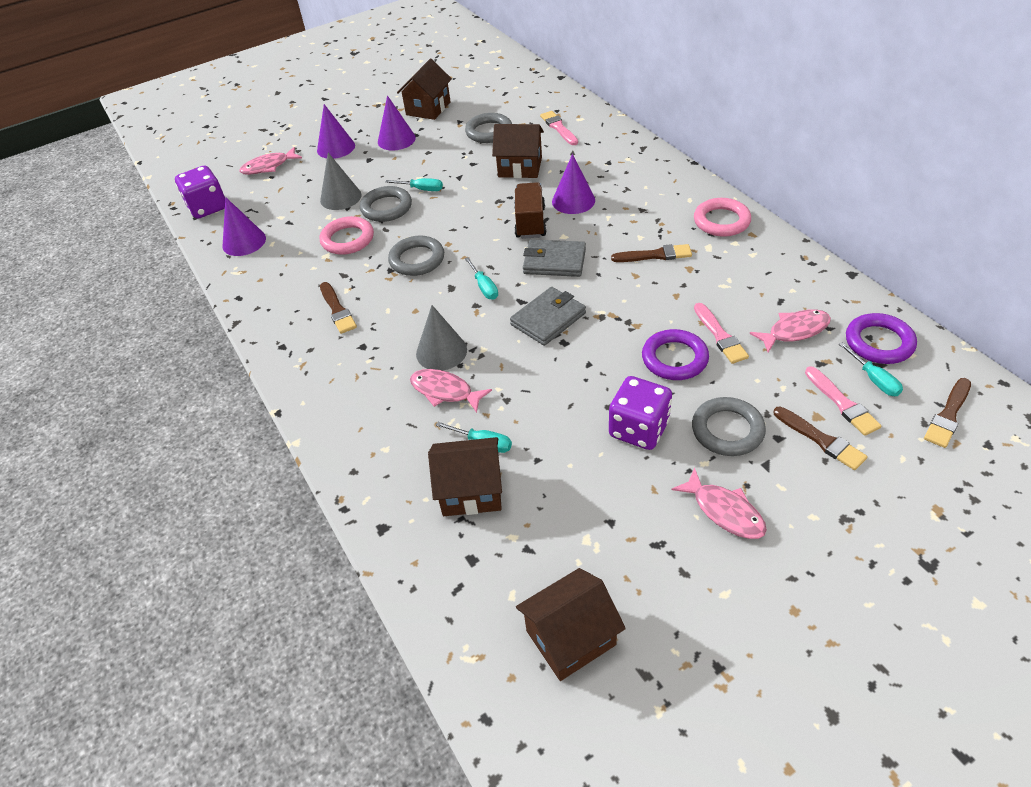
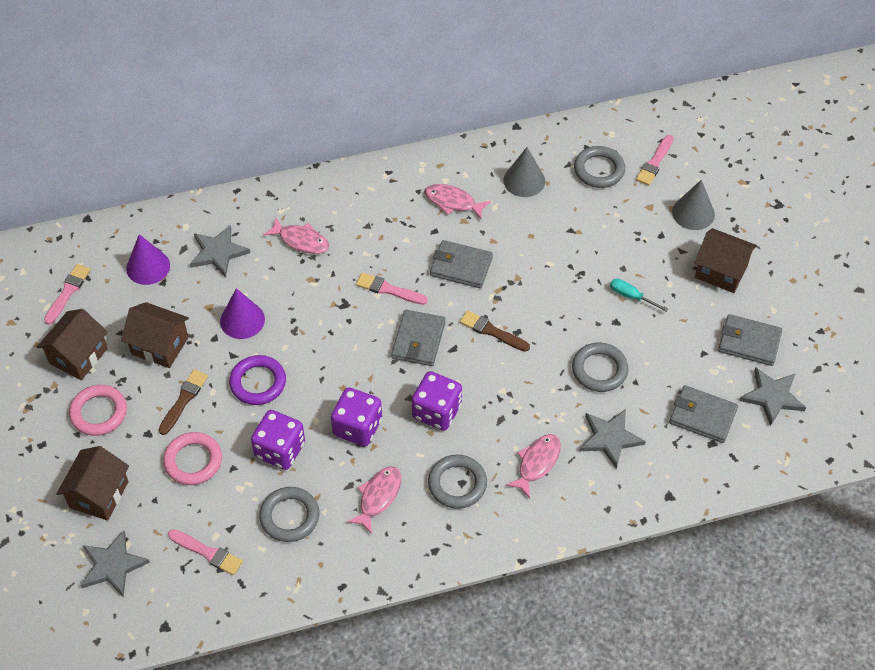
brown brush: [320,282,357,334] [611,244,692,262] [774,406,867,470] [924,378,971,448] = 4 -> [159,369,208,435] [460,310,530,352] = 2
brown truck: [514,182,547,239] = 1 -> none = 0
grey star: none = 0 -> [81,530,150,597] [190,225,251,277] [579,409,646,469] [739,367,806,426] = 4
grey wallet: [510,287,586,346] [523,239,586,277] = 2 -> [391,310,446,366] [430,240,493,288] [669,385,738,443] [718,314,782,366] = 4
pink brush: [540,111,578,145] [694,303,749,364] [805,366,882,436] = 3 -> [44,264,91,325] [168,529,243,575] [356,273,428,305] [636,135,674,185] = 4
purple cone: [222,197,266,256] [317,104,355,159] [378,95,416,151] [552,154,595,214] = 4 -> [126,234,170,285] [220,288,265,339] = 2
purple dice: [175,165,225,219] [609,376,672,450] = 2 -> [251,410,305,470] [331,387,382,446] [412,371,462,431] = 3
purple ring: [642,329,709,380] [846,313,917,364] = 2 -> [229,355,286,405] = 1
turquoise screwdriver: [385,178,443,191] [436,422,512,453] [465,257,498,300] [839,342,903,396] = 4 -> [610,279,668,312] = 1

